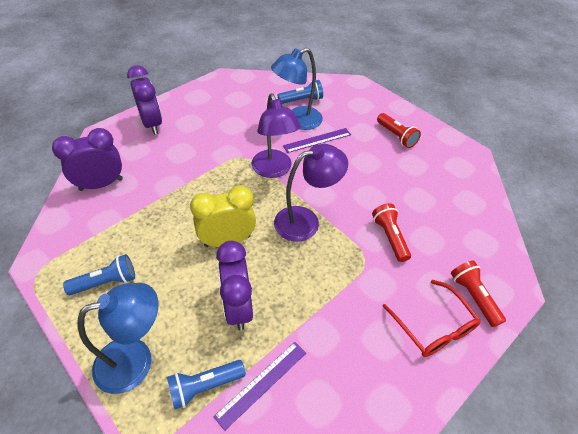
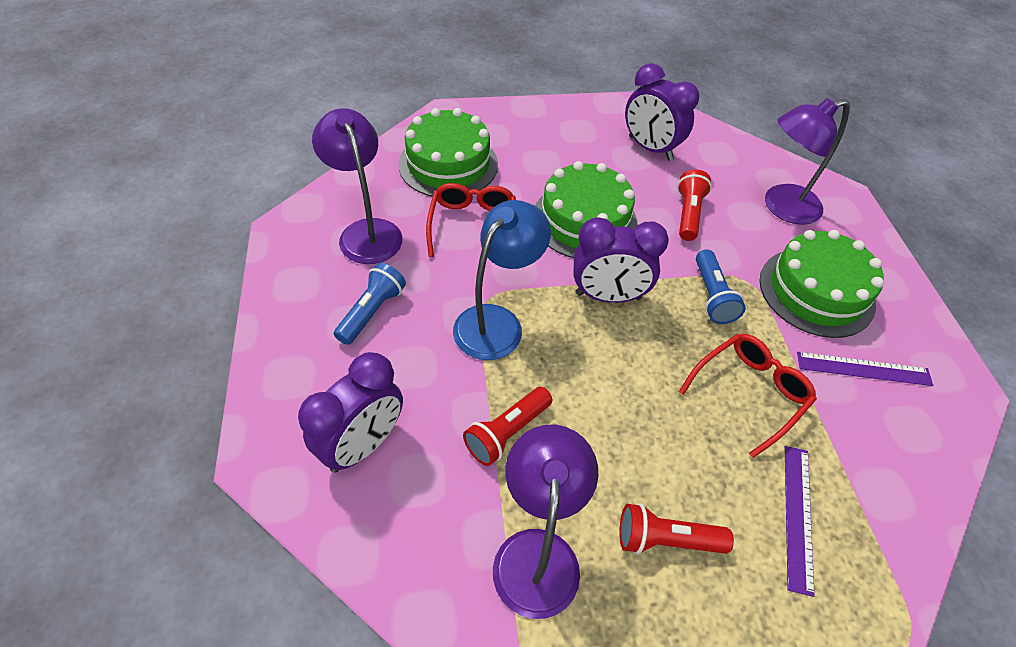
blue flashlight: [63,254,135,295] [167,360,246,409] [278,80,323,104] = 3 -> [334,263,406,345] [696,249,746,324] = 2
blue lamp: [78,283,159,394] [271,48,323,130] = 2 -> [453,200,551,360] = 1
green cake: none = 0 -> [398,108,498,197] [535,161,637,258] [760,230,884,338] = 3
purple lamp: [251,93,301,178] [274,144,348,242] = 2 -> [312,108,403,264] [493,425,598,619] [765,98,850,225] = 3
red glasses: [382,280,481,357] = 1 -> [426,183,516,257] [679,334,817,458] = 2
yellow clock: [190,185,256,247] = 1 -> none = 0

